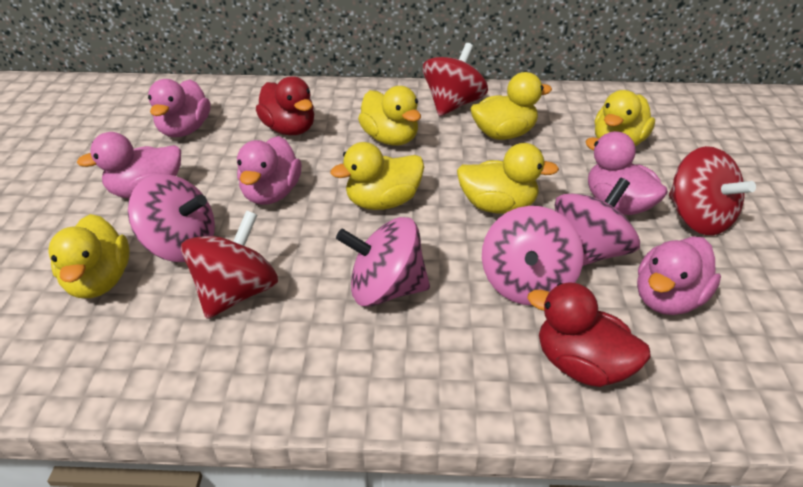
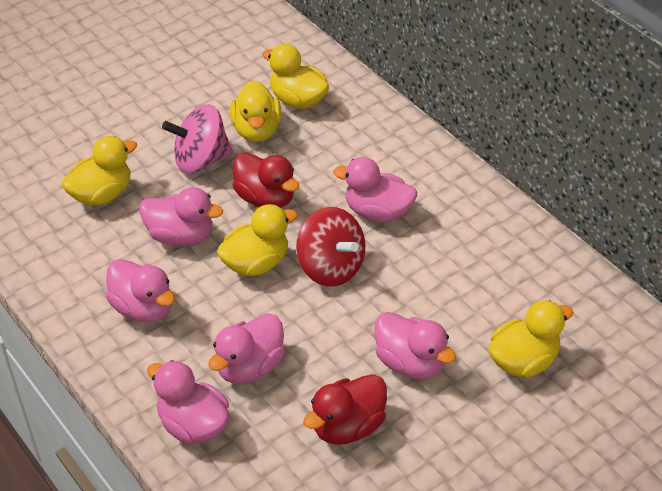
pink duck: [77,132,181,199] [148,79,210,137] [237,136,302,205] [585,131,668,215] [637,236,721,315] = 5 -> [106,259,175,323] [139,187,223,246] [147,360,230,444] [208,313,285,384] [333,157,417,222] [374,312,456,379] = 6
pink spinning top: [128,174,215,262] [336,217,430,307] [482,206,584,305] [555,178,640,266] = 4 -> [162,104,233,173] = 1
red spinning top: [181,210,278,319] [423,43,488,116] [669,146,756,235] = 3 -> [296,207,366,287] = 1
yellow duck: [48,214,130,298] [330,142,424,210] [358,86,421,145] [457,143,559,214] [470,72,552,140] [595,90,655,146] = 6 -> [61,136,137,206] [217,204,298,276] [230,80,281,142] [262,44,329,109] [489,300,573,377] = 5

